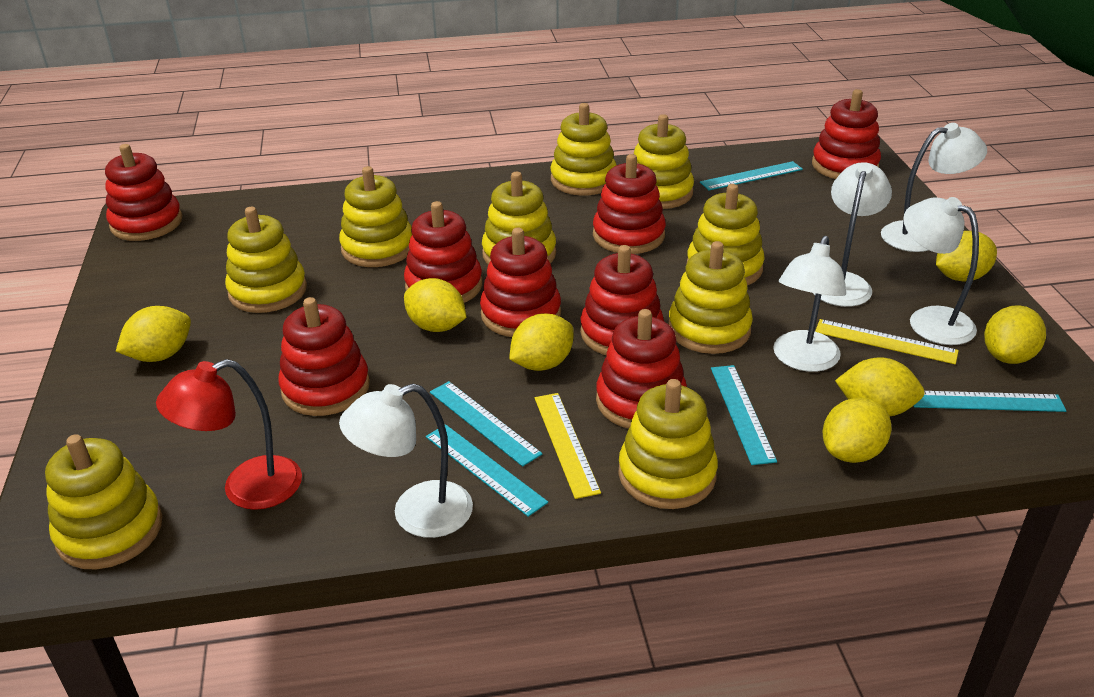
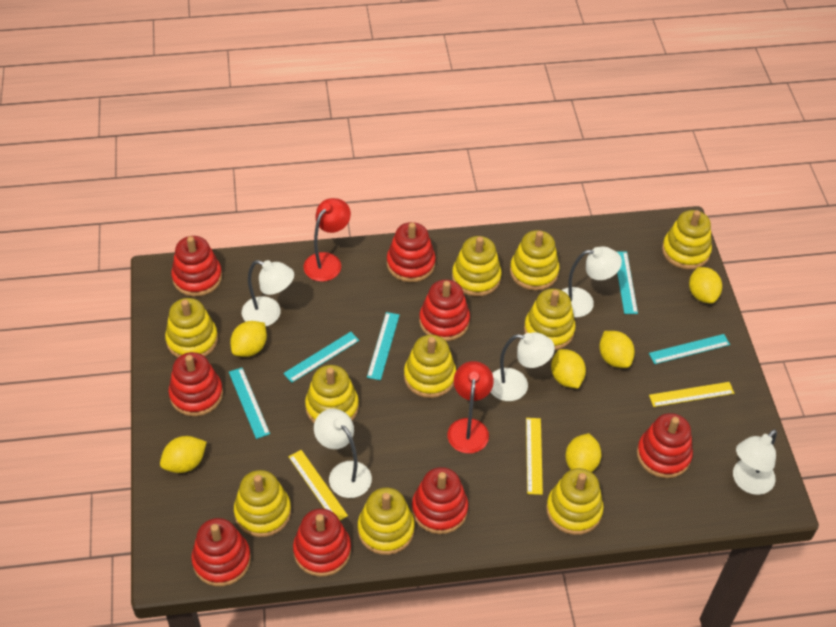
red lamp: [156,359,302,510] = 1 -> [304,198,351,282] [447,361,494,453] = 2
yellow lemon: [116,306,191,362] [404,278,466,332] [509,313,574,371] [823,398,892,463] [835,357,925,417] [936,231,997,282] [984,305,1046,364] = 7 -> [160,436,207,473] [230,321,267,357] [551,349,586,389] [566,433,601,472] [599,331,635,368] [689,267,722,304] = 6
yellow ruler: [535,393,601,499] [815,319,959,364] = 2 -> [288,450,348,520] [526,418,543,495] [649,382,734,407] = 3
yellow stacking toy: [45,434,162,569] [225,207,307,313] [339,166,412,267] [482,172,556,264] [551,103,616,196] [618,379,718,509] [634,114,694,209] [668,241,753,354] [687,184,765,286] = 9 -> [165,298,218,358] [234,470,291,537] [305,365,359,423] [358,487,415,555] [404,335,456,398] [452,236,501,296] [510,230,559,291] [524,289,576,350] [546,468,604,535] [662,210,712,269] = 10

